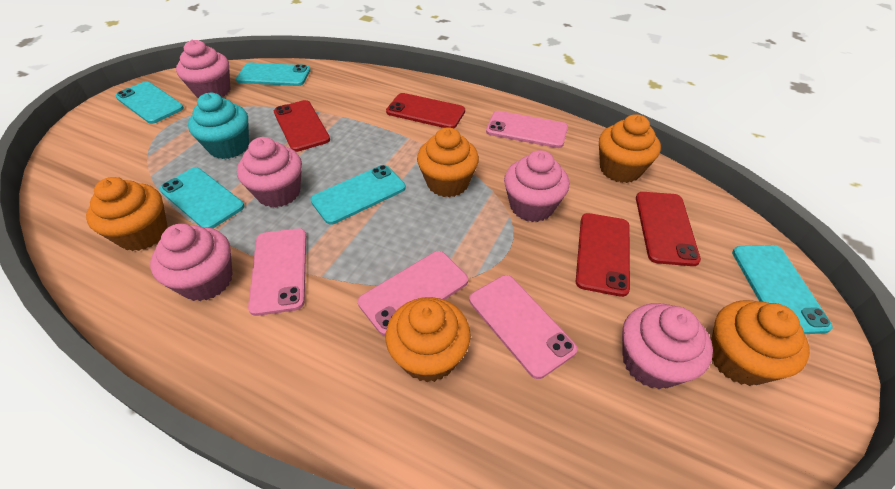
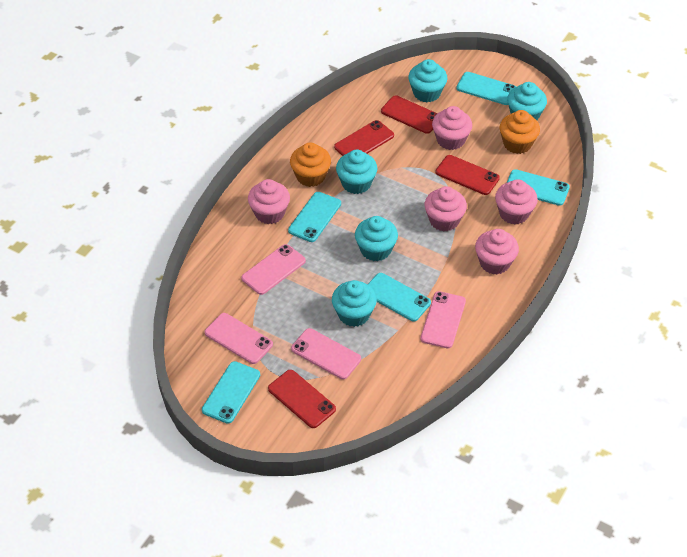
orange cupcake: [86,177,168,251] [385,297,471,382] [417,127,479,197] [599,114,661,183] [711,300,810,386] = 5 -> [290,142,331,187] [500,110,540,154] = 2
turquoise cupcake: [188,93,249,159] = 1 -> [332,280,377,327] [336,150,377,194] [355,216,398,261] [408,59,447,102] [507,82,547,120] = 5

